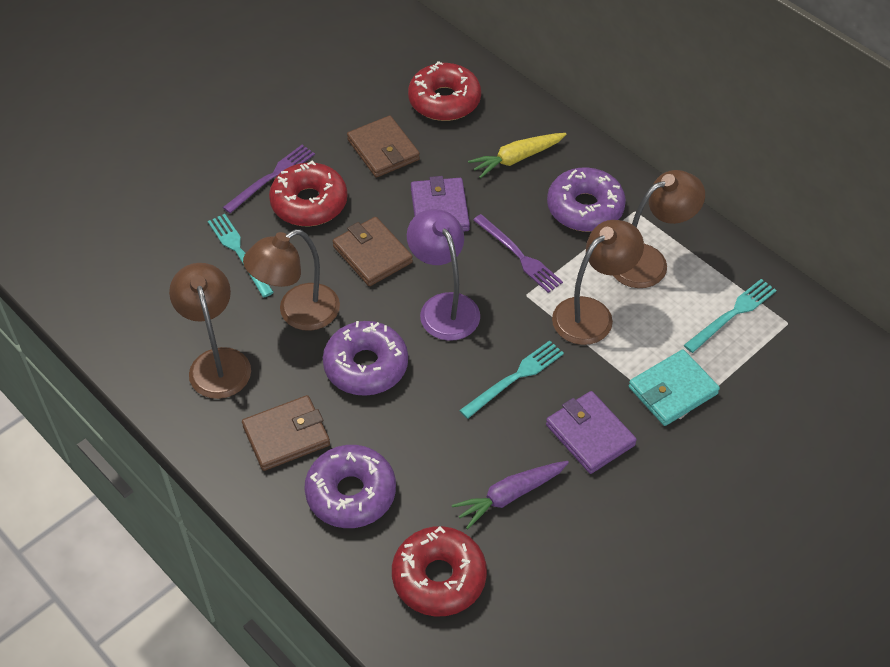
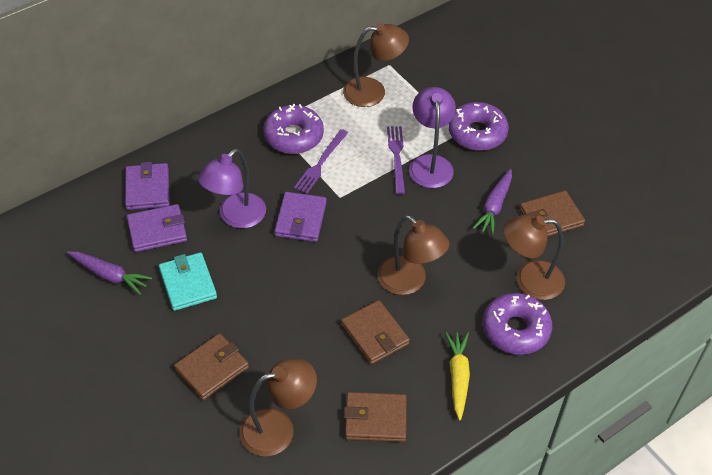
brown wallet: [242,395,330,471] [333,217,413,286] [347,116,420,178] = 3 -> [174,333,249,400] [341,300,410,365] [344,392,407,442] [519,190,585,237] = 4
purple carrot: [452,461,569,530] = 1 -> [67,251,152,295] [473,169,512,235] = 2
purple lamp: [407,209,480,341] = 1 -> [198,149,266,228] [409,87,456,188] = 2
purple wallet: [411,176,470,232] [546,391,637,474] = 2 -> [125,162,169,210] [127,204,187,252] [274,192,327,242] = 3
red donut: [269,161,348,226] [392,526,487,616] [408,61,481,121] = 3 -> none = 0
turquoise fork: [208,214,274,297] [459,340,564,419] [684,279,777,353] = 3 -> none = 0

